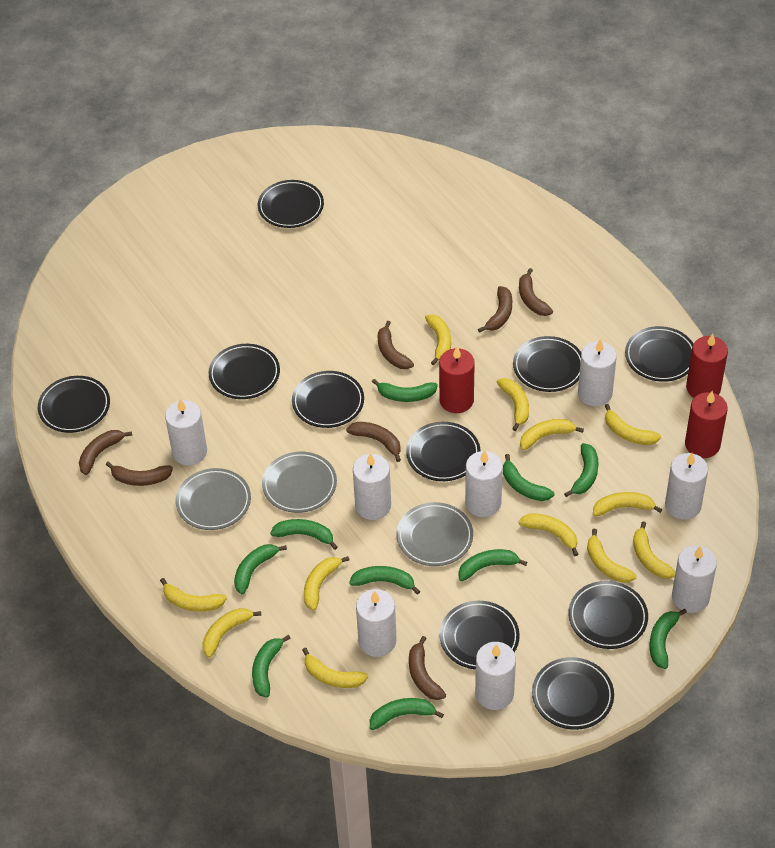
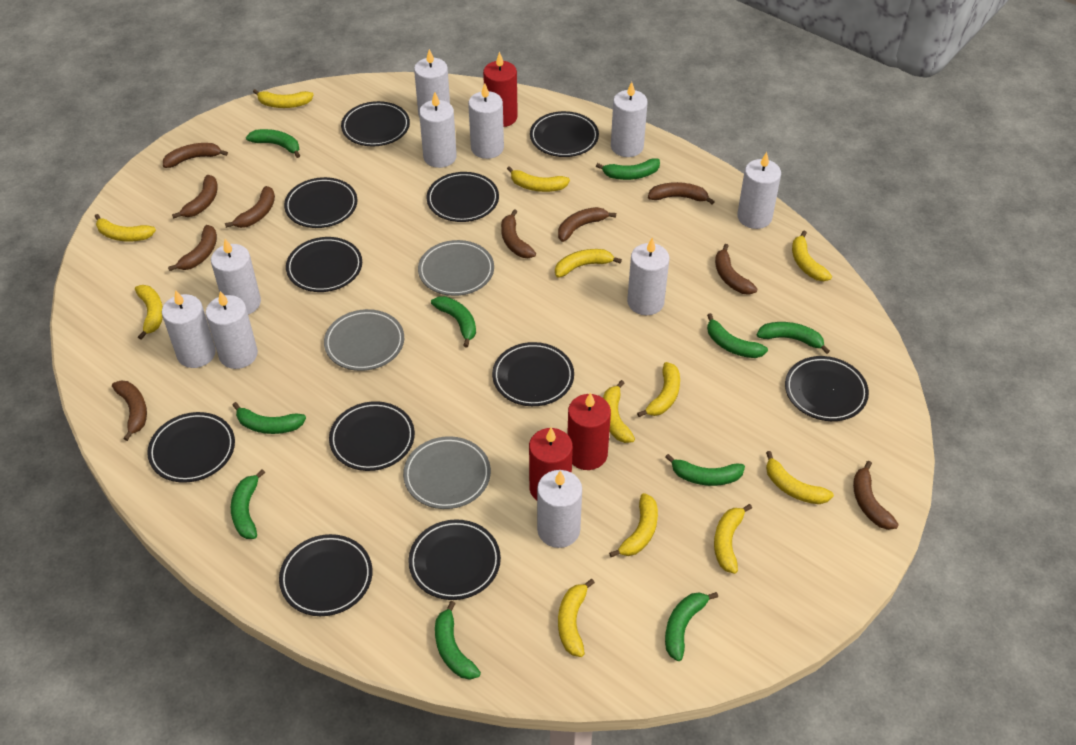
black plate: [38,376,110,433] [208,344,280,399] [258,180,324,228] [292,371,364,428] [406,422,480,481] [439,601,520,670] [513,336,581,392] [532,657,614,730] [568,581,648,649] [625,326,694,382] = 10 -> [147,412,235,483] [279,534,372,616] [284,177,357,228] [286,237,362,292] [329,401,415,471] [341,101,410,146] [408,519,501,600] [427,172,499,222] [492,342,574,406] [530,111,599,157] [785,356,869,421] = 11
brown banana: [79,430,132,475] [106,461,173,486] [346,422,401,462] [378,321,414,369] [409,636,446,700] [478,286,512,333] [519,268,553,316] = 7 -> [112,380,147,441] [163,143,228,168] [168,225,217,271] [172,175,218,218] [225,186,275,228] [501,209,536,258] [558,207,616,242] [648,182,715,204] [715,244,757,295] [853,461,899,530] = 10
white candle: [165,399,207,466] [353,453,391,520] [356,589,397,657] [465,450,503,517] [475,642,516,710] [578,339,617,406] [665,453,708,520] [672,545,717,613] = 8 -> [162,290,216,368] [206,291,258,369] [211,239,261,315] [414,49,450,115] [419,92,457,168] [468,83,504,159] [537,470,582,548] [611,82,648,157] [627,238,670,315] [737,152,781,229] = 10

